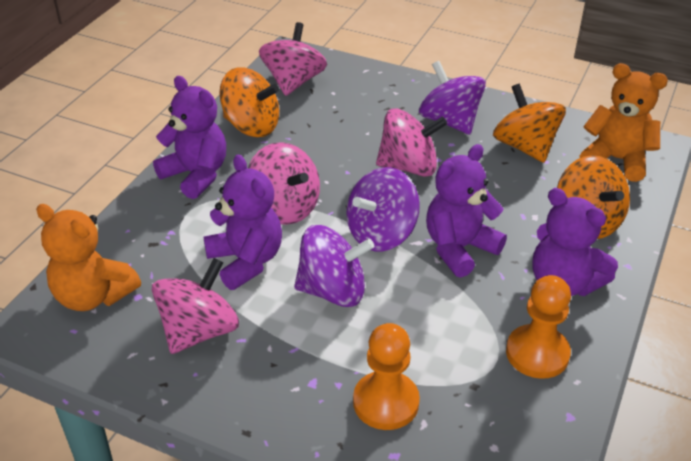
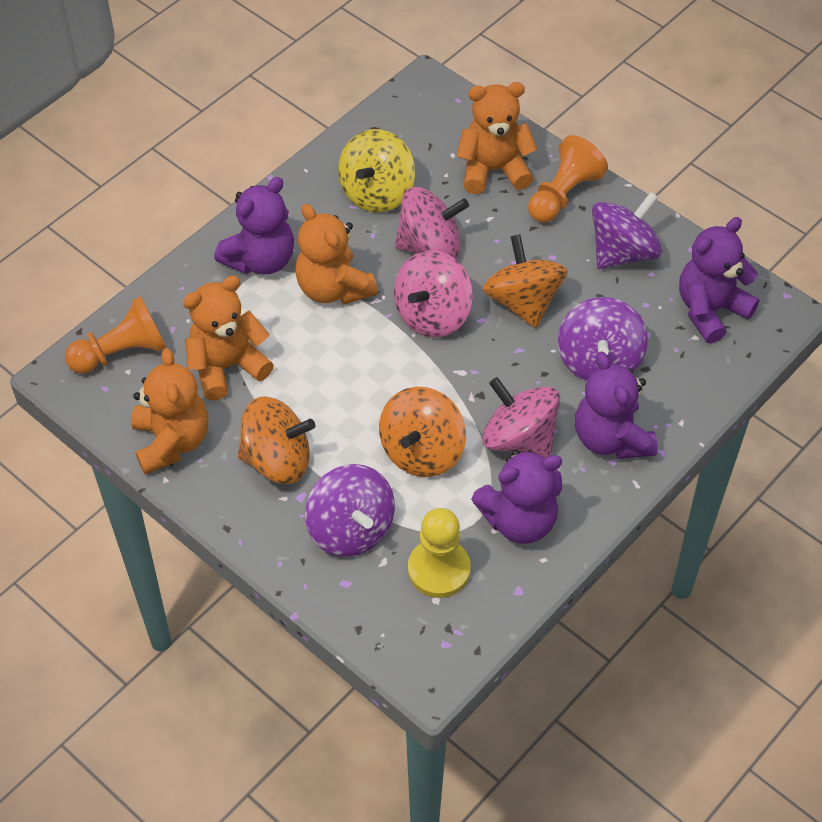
orange teddy bear: [36,204,141,311] [580,63,668,182] = 2 -> [132,348,208,474] [183,276,274,401] [295,203,378,305] [457,82,537,194] = 4
pink spinning top: [152,258,239,354] [248,142,320,225] [259,22,327,96] [376,108,447,177] = 4 -> [394,250,473,338] [395,187,469,259] [482,377,560,458] = 3
yellow pawn: none = 0 -> [408,508,471,598] = 1
yellow spinning top: none = 0 -> [338,129,415,212] = 1

